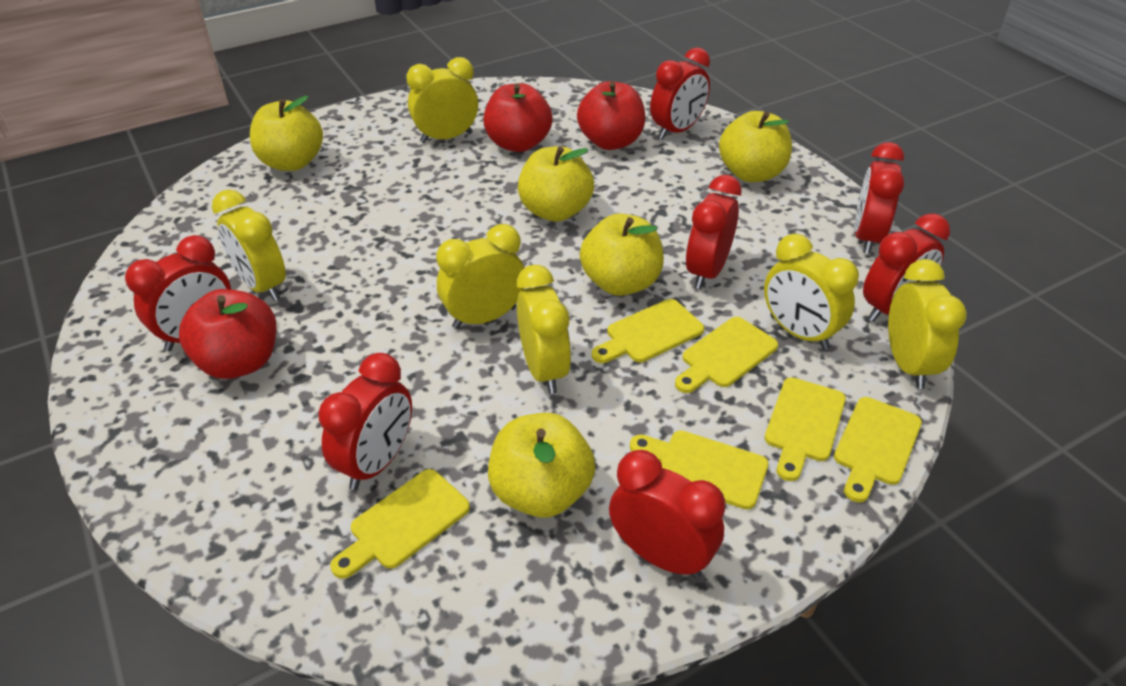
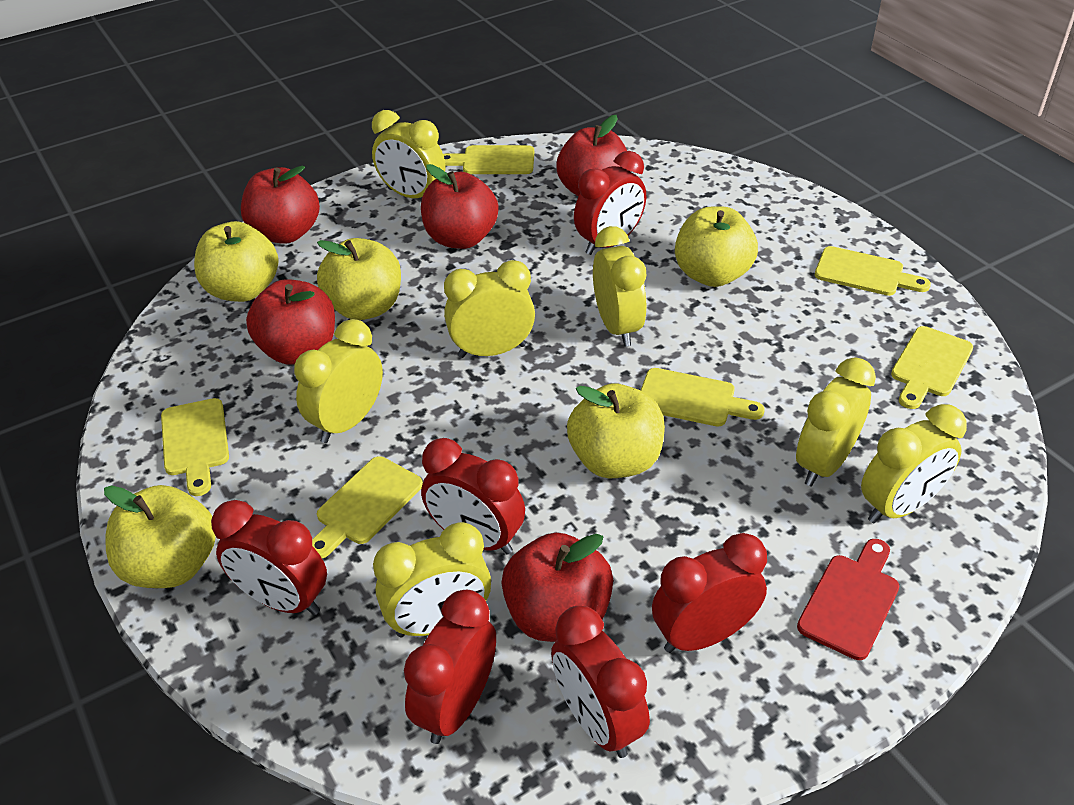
red apple: [179,289,276,379] [483,83,553,152] [577,81,645,150] = 3 -> [241,165,320,244] [246,279,335,364] [421,164,498,249] [501,533,613,642] [557,115,631,196] = 5
red clock: [125,235,231,351] [318,353,412,490] [609,450,725,578] [650,47,710,139] [686,175,742,289] [855,142,904,254] [863,213,950,322] = 7 -> [211,500,327,615] [404,590,496,744] [421,438,525,554] [551,606,650,758] [574,151,646,255] [652,533,767,653] = 6
red cutting board: none = 0 -> [797,539,899,660] = 1
yellow clock: [212,190,286,301] [406,57,478,143] [436,224,525,329] [517,265,571,394] [764,234,859,350] [888,259,967,389] = 6 -> [294,319,383,443] [372,110,445,198] [373,522,491,638] [444,260,535,358] [593,226,647,347] [796,357,876,486] [861,404,967,524] = 7

